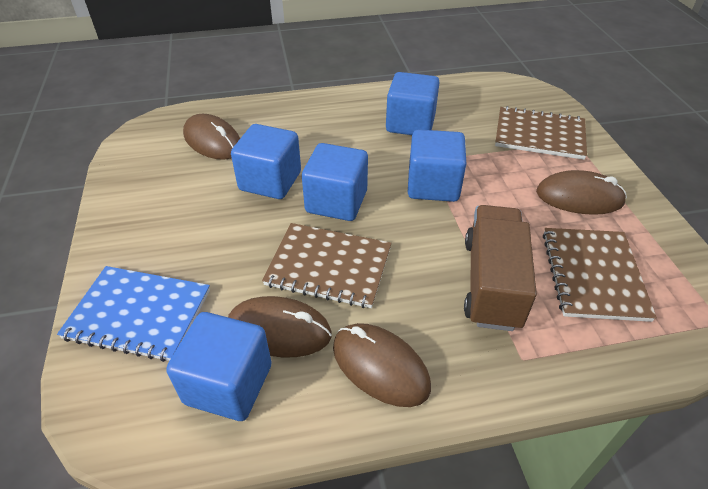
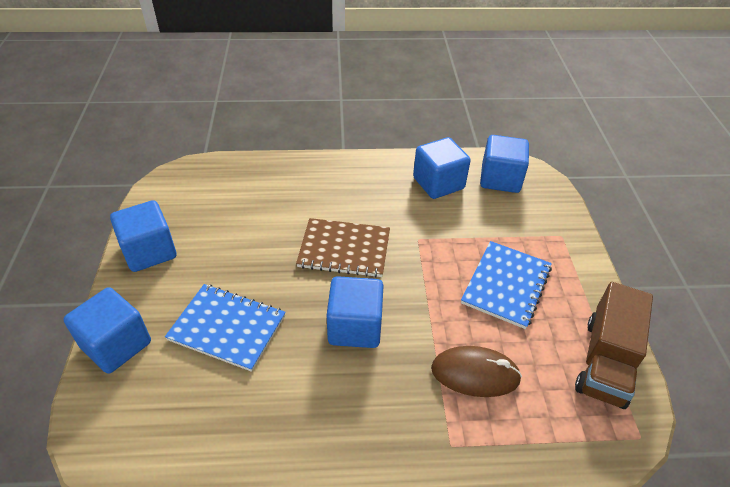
blue notebook: [57,266,210,362] = 1 -> [165,284,286,372] [461,241,552,329] = 2
brown mouse: [183,114,240,160] [228,296,332,358] [333,323,431,407] [536,170,627,215] = 4 -> [431,346,522,397] = 1
brown notebook: [262,223,392,308] [495,106,587,160] [543,228,657,322] = 3 -> [296,218,390,278] = 1

